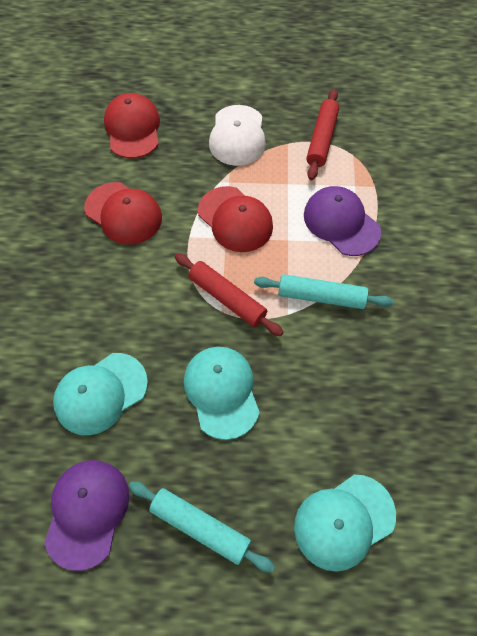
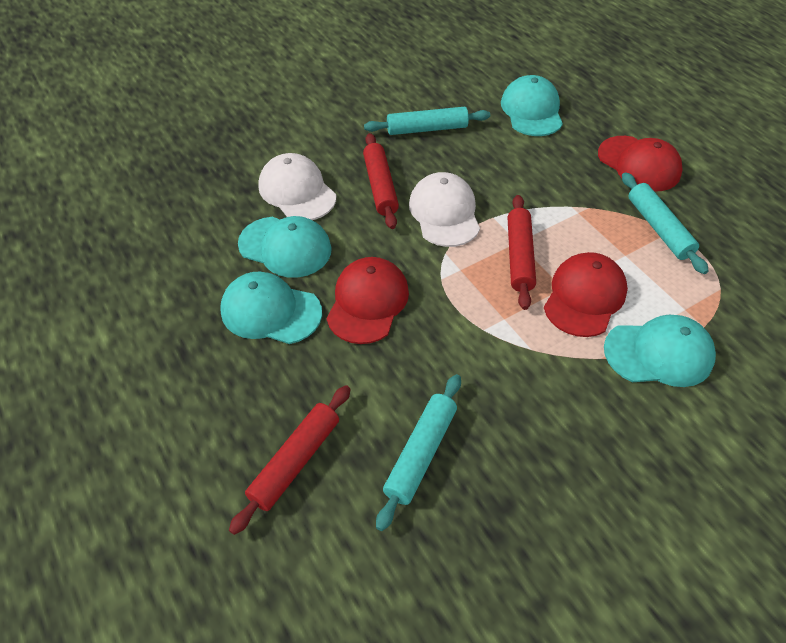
purple cap: [44,460,130,571] [304,186,381,256] = 2 -> none = 0
red rolling pin: [175,253,283,336] [306,89,339,180] = 2 -> [229,385,351,535] [363,133,399,229] [508,195,536,310] = 3
turquoise cap: [53,353,148,435] [184,347,260,440] [294,475,396,572] = 3 -> [220,272,322,344] [238,216,332,278] [501,75,563,136] [604,315,716,387] = 4
turquoise rolling pin: [129,481,275,573] [254,274,393,309] = 2 -> [364,107,490,135] [376,374,461,531] [622,172,709,274] = 3
white cap: [209,105,266,166] = 1 -> [258,153,336,220] [409,172,480,247] = 2

